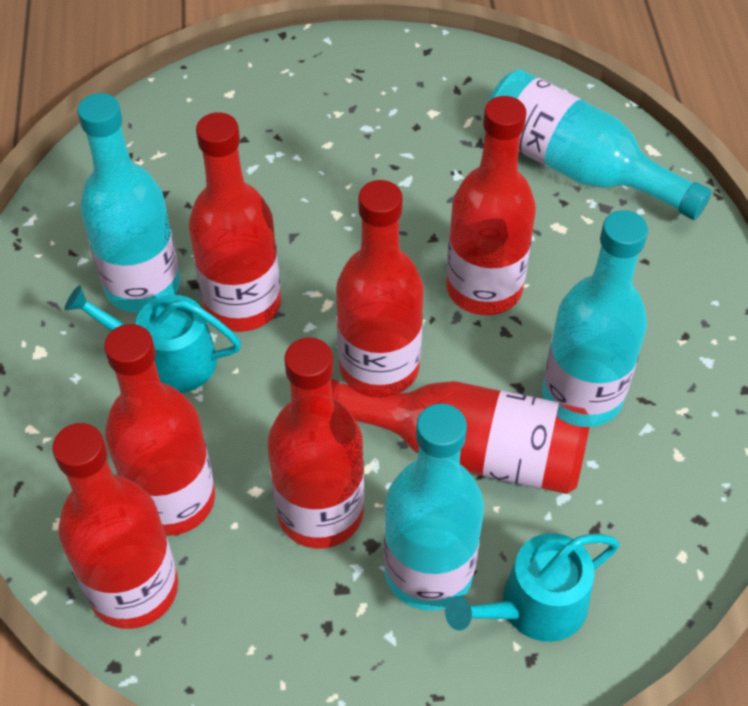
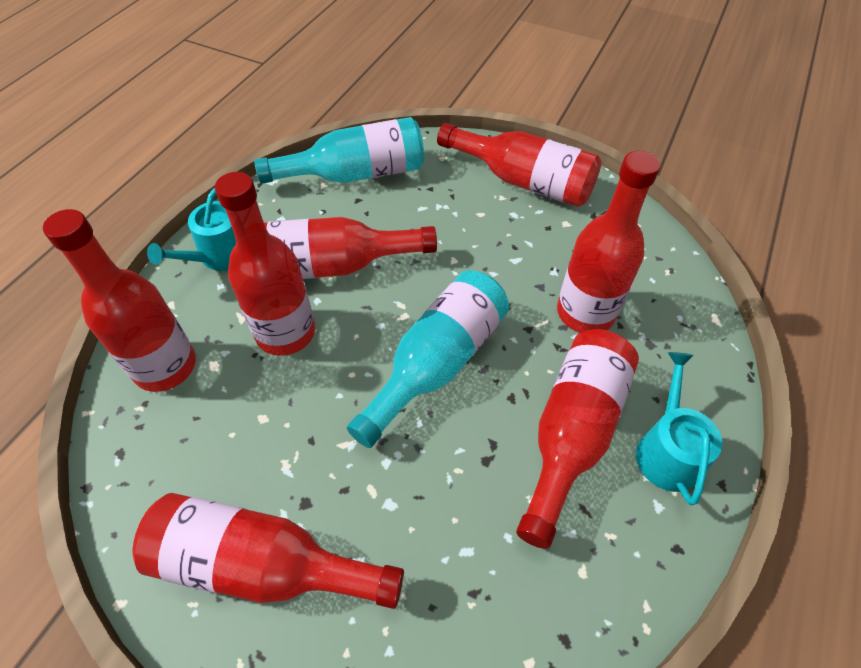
turquoise bottle: [77,93,180,313] [384,403,484,611] [488,69,712,220] [542,210,648,427] = 4 -> [254,117,424,184] [347,270,509,448] = 2

